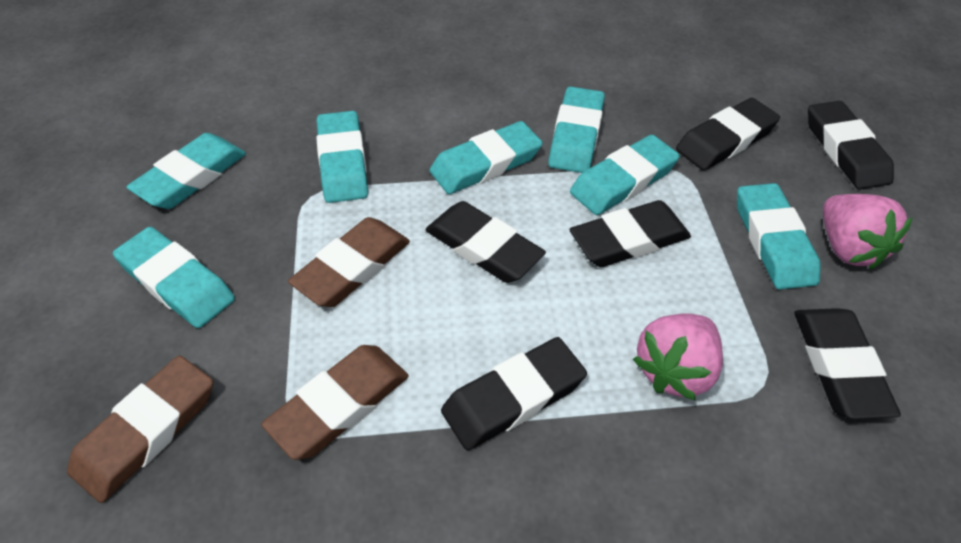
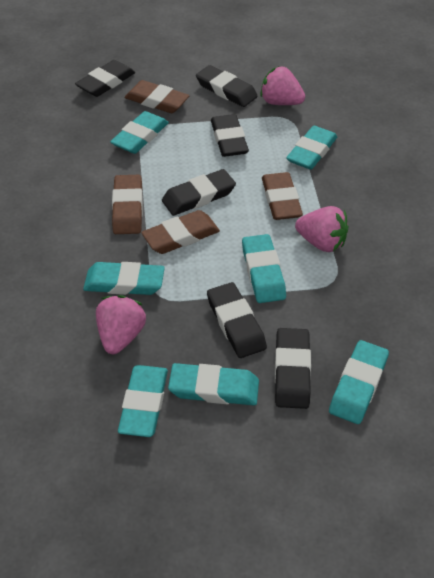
brown eraser: [67,355,213,503] [261,345,408,460] [288,217,410,307] = 3 -> [112,175,143,234] [124,80,190,113] [141,210,220,254] [262,172,303,220] = 4
pink strawberry: [633,314,723,400] [823,194,913,270] = 2 -> [96,295,146,354] [260,66,305,105] [295,206,348,252] = 3

